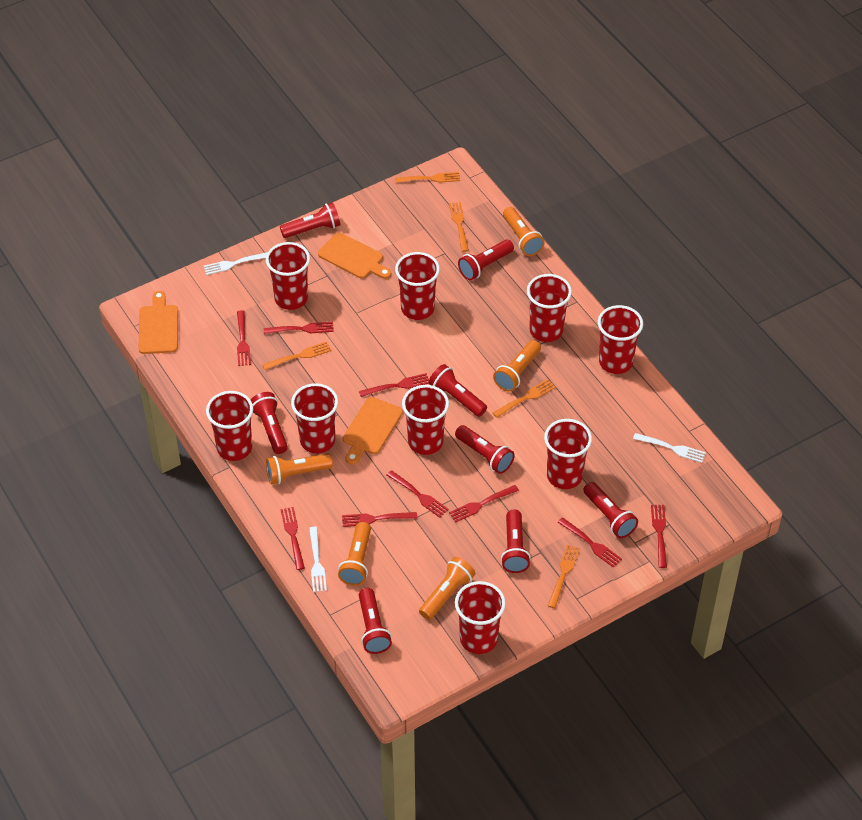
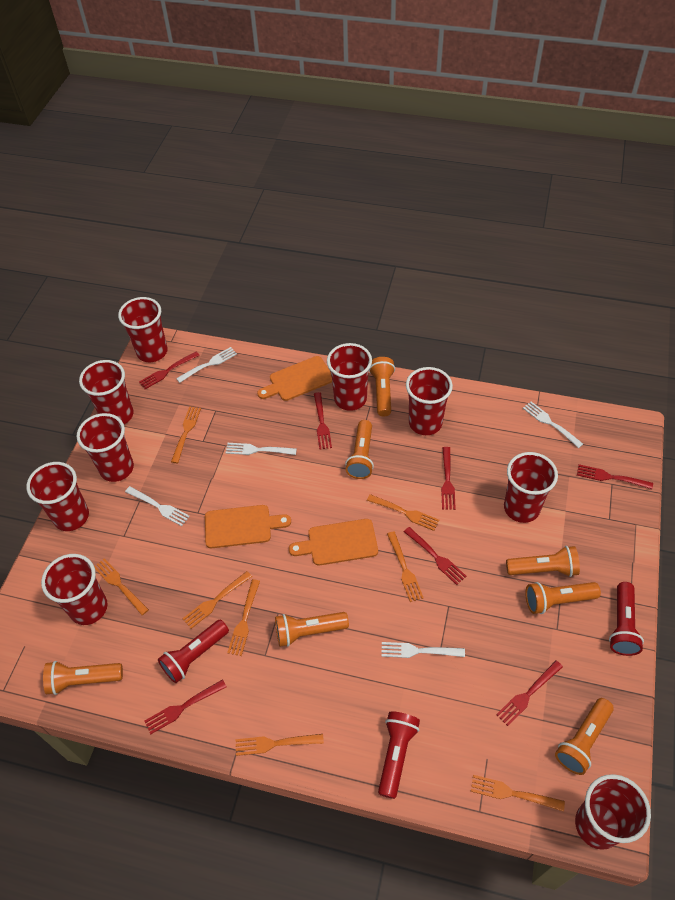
orange flashlight: [266,453,333,484] [338,522,371,586] [419,557,475,620] [493,340,541,392] [503,207,545,256] = 5 -> [43,661,123,695] [275,612,349,647] [345,420,374,479] [369,357,395,417] [506,546,580,577] [525,582,601,614] [555,698,614,775] = 7
orange fork: [262,341,331,370] [394,172,460,183] [449,202,469,252] [493,379,556,418] [548,545,580,608] = 5 -> [94,558,149,615] [171,406,201,463] [182,571,252,629] [227,579,260,656] [236,734,324,756] [367,494,439,531] [387,531,424,602] [471,775,565,812] = 8
red flashlight: [251,392,288,454] [280,202,340,238] [359,588,392,654] [429,364,487,417] [455,425,515,474] [458,240,514,280] [501,510,531,573] [583,482,638,538] = 8 -> [158,620,229,683] [378,711,420,799] [609,582,644,656] = 3
red fork: [237,310,251,366] [264,322,334,334] [280,507,305,570] [342,512,417,527] [359,373,429,397] [387,470,449,518] [449,485,519,523] [557,517,622,568] [651,505,667,568] = 9 -> [139,352,200,389] [145,679,227,734] [314,392,332,449] [404,527,466,585] [441,447,456,510] [496,661,563,726] [577,464,653,489] = 7
white fork: [203,252,268,275] [309,527,327,592] [633,433,706,463] = 3 -> [125,486,190,526] [176,347,237,383] [226,443,297,455] [381,642,465,658] [523,401,583,448] = 5

